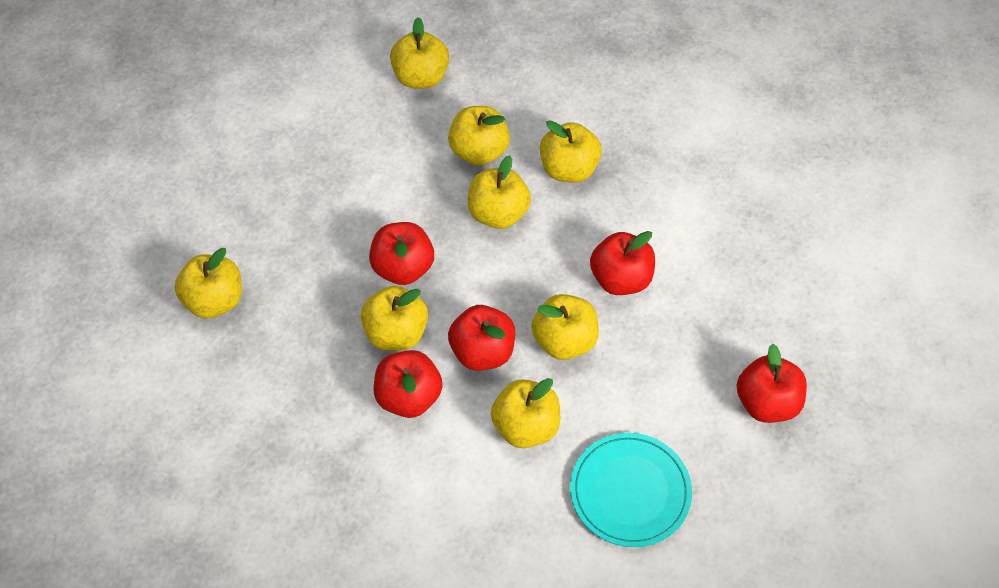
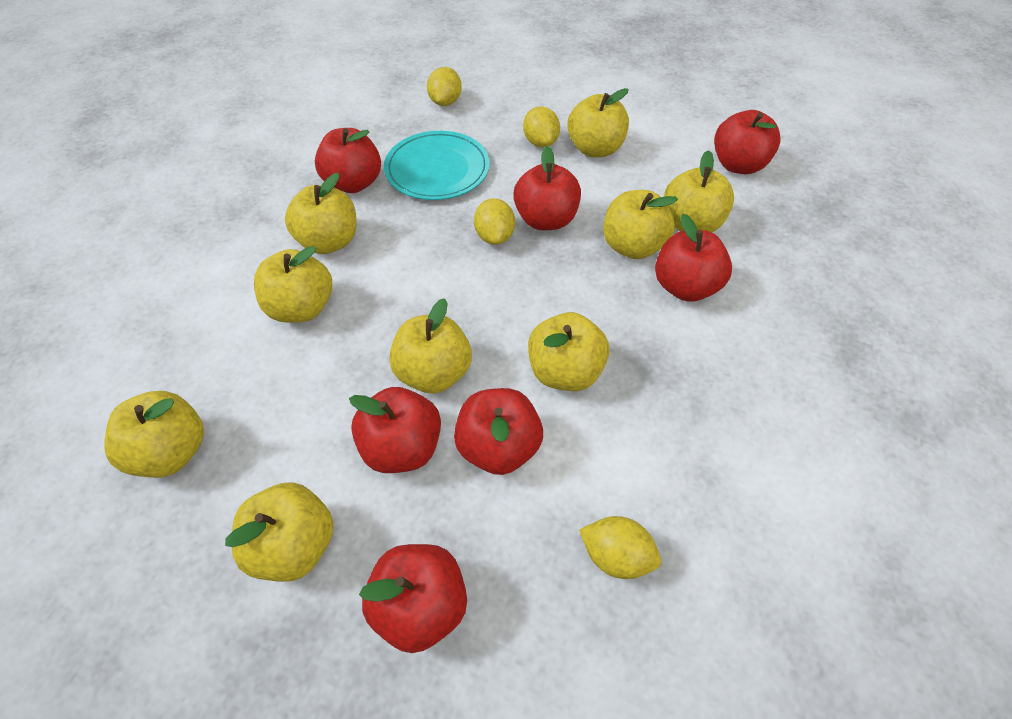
red apple: [369,222,434,285] [373,350,443,418] [448,305,515,371] [590,231,655,295] [737,344,807,423] = 5 -> [315,128,381,193] [349,387,441,473] [359,544,467,653] [454,388,543,475] [513,146,581,230] [655,214,732,302] [714,110,781,174] = 7
yellow apple: [175,248,242,318] [361,286,428,351] [390,17,449,89] [448,106,510,166] [468,155,531,229] [491,378,560,448] [532,294,599,360] [540,120,602,183] = 8 -> [104,391,204,478] [225,482,334,582] [254,246,332,323] [285,173,356,254] [389,298,472,393] [528,312,610,391] [567,88,629,157] [603,190,678,259] [664,150,734,232] = 9
yellow lemon: none = 0 -> [427,67,462,106] [474,198,515,245] [523,106,560,147] [579,516,661,579] = 4

